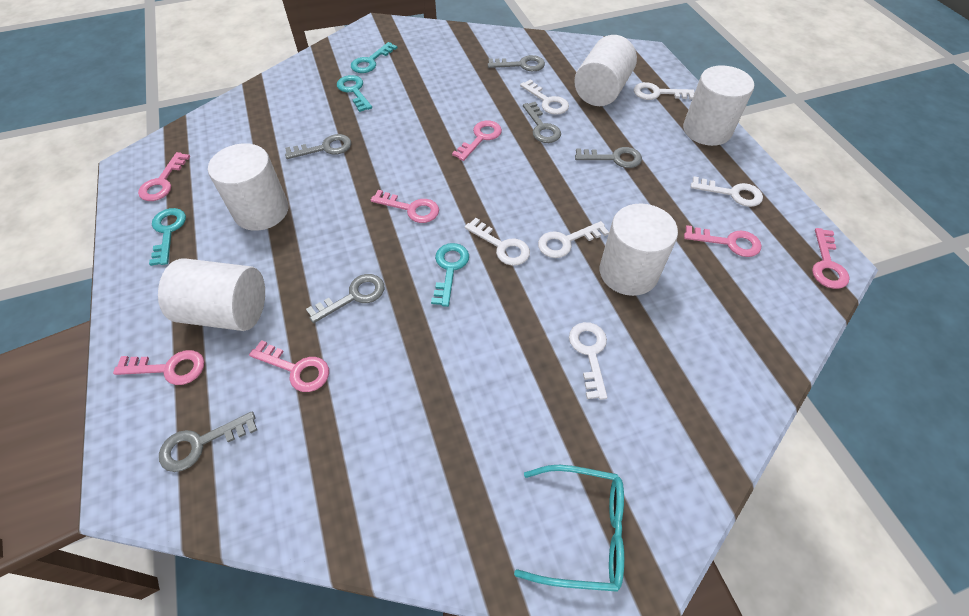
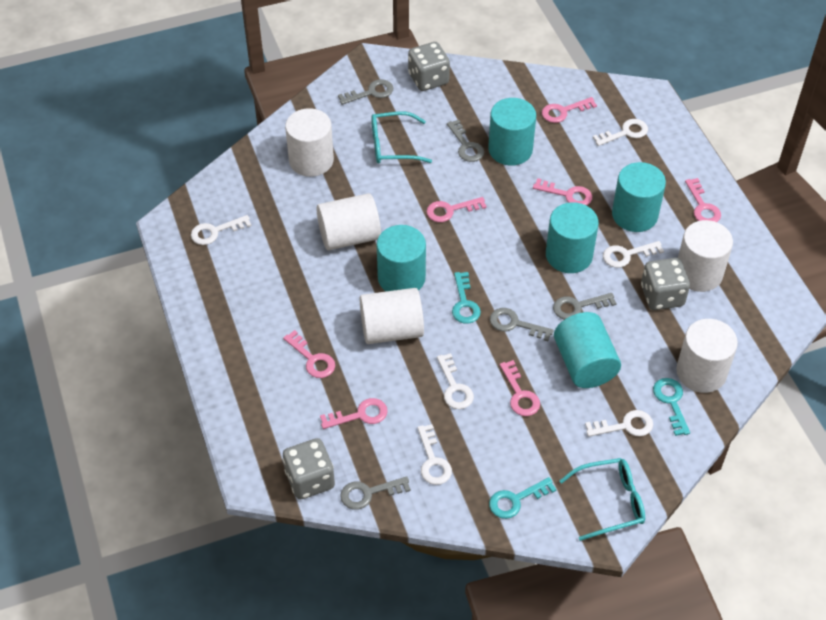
grey dice: none = 0 -> [283,438,335,500] [408,42,450,91] [641,258,690,310] = 3
grey key: [159,412,257,472] [285,134,351,159] [306,274,384,323] [488,55,545,71] [523,102,561,143] [575,147,642,168] = 6 -> [338,79,393,105] [340,476,411,510] [447,119,484,162] [490,308,554,341] [553,293,617,319] = 5
turquoise cylinder: none = 0 -> [377,225,426,291] [488,98,536,166] [546,202,599,273] [554,312,621,388] [612,162,666,232] = 5
turquoise glasses: [514,465,624,592] = 1 -> [371,111,432,163] [559,458,645,541] = 2
turquoise key: [149,208,186,266] [337,75,372,112] [351,42,397,73] [431,243,469,307] = 4 -> [452,272,481,324] [489,477,556,519] [653,378,690,436] = 3

